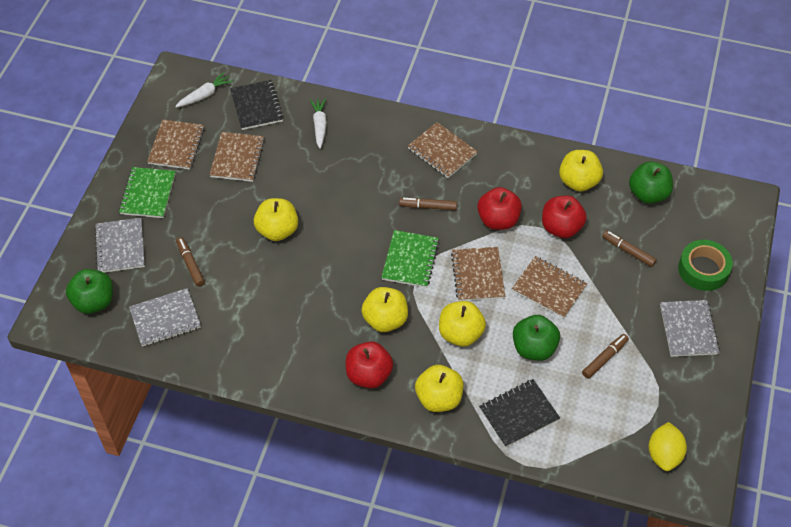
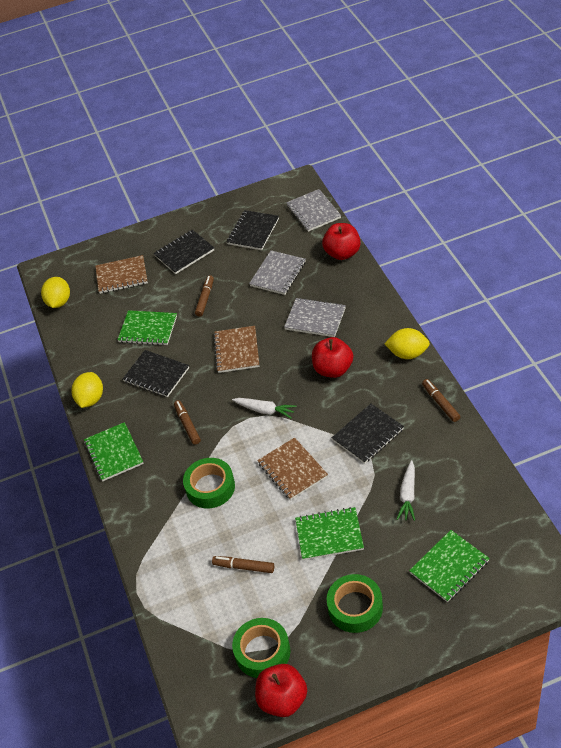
black notebook: [230,80,284,130] [479,379,560,448] = 2 -> [122,350,189,397] [154,230,214,274] [227,210,279,250] [332,404,404,464] = 4
brown notebook: [147,119,205,170] [210,132,265,182] [408,122,478,178] [451,247,505,301] [512,256,587,318] = 5 -> [95,255,148,294] [214,326,259,373] [257,437,328,500] = 3
green apple: [66,269,113,314] [513,315,560,361] [629,161,673,204] = 3 -> none = 0
green notebook: [119,167,175,218] [381,230,439,288] = 2 -> [84,422,144,481] [117,310,177,346] [295,507,364,560] [409,530,490,602] = 4
green tape: [678,240,733,291] = 1 -> [183,458,235,508] [232,618,290,678] [327,574,383,633] = 3
yellow apple: [254,198,298,241] [362,287,408,332] [415,365,463,412] [439,301,486,347] [559,150,603,192] = 5 -> none = 0
yellow lemon: [649,422,687,471] = 1 -> [41,277,70,308] [72,372,103,408] [384,328,430,359] = 3

